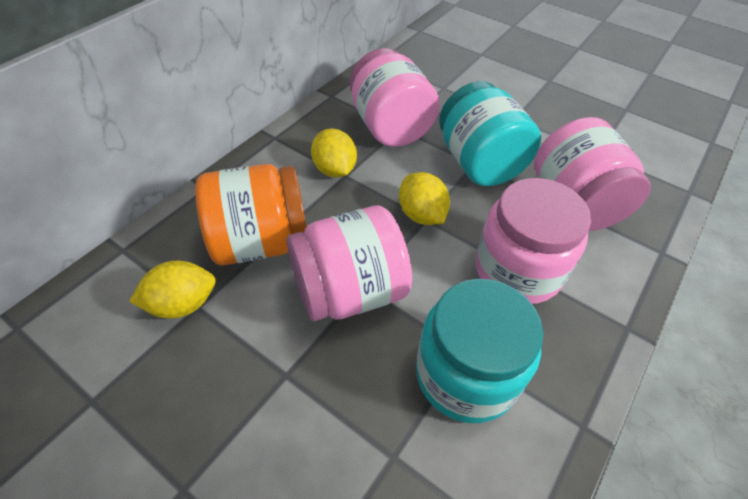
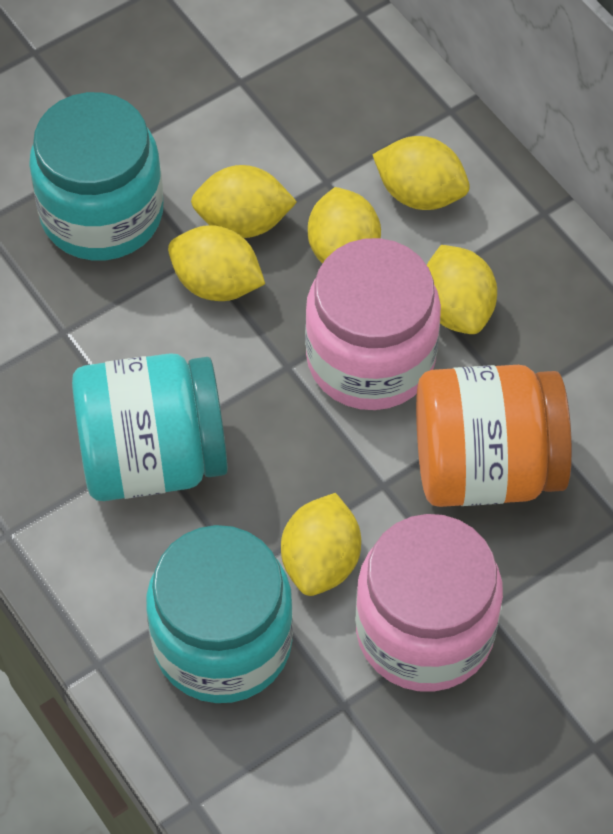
pink jar: [287,205,412,321] [350,48,440,147] [475,178,591,304] [534,117,651,231] = 4 -> [305,238,441,410] [356,514,503,692] = 2
turquoise jar: [416,279,543,423] [439,81,541,186] = 2 -> [29,92,163,261] [72,353,228,501] [146,525,293,703] = 3
yellow lemon: [129,261,216,319] [311,128,357,178] [399,172,450,225] = 3 -> [168,225,265,301] [191,165,297,238] [281,493,361,596] [308,187,381,264] [372,136,470,210] [427,245,497,334] = 6

